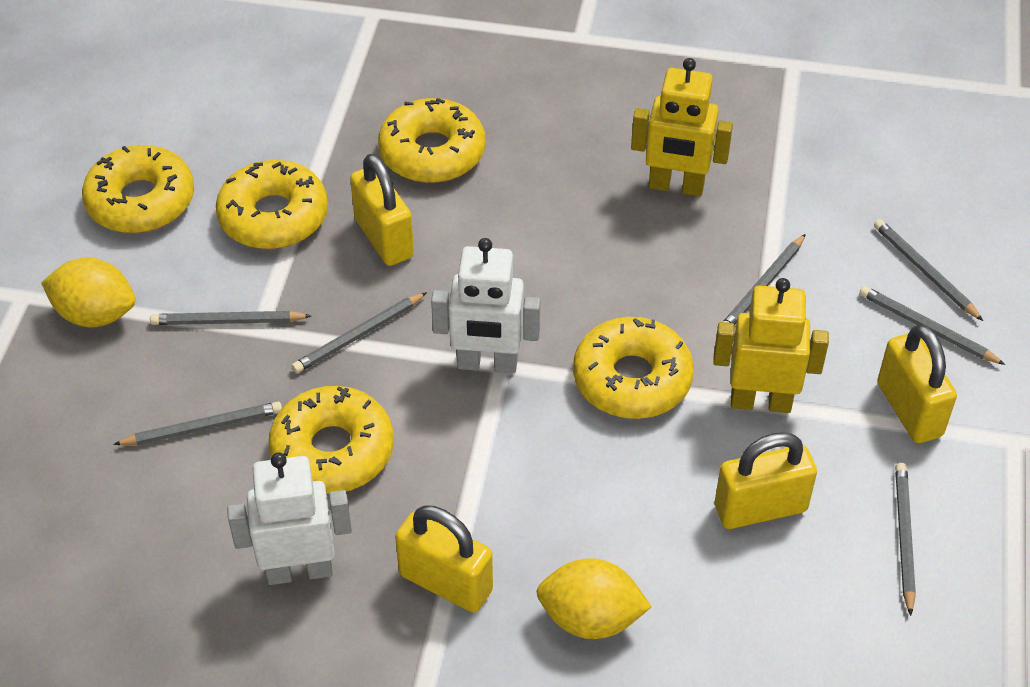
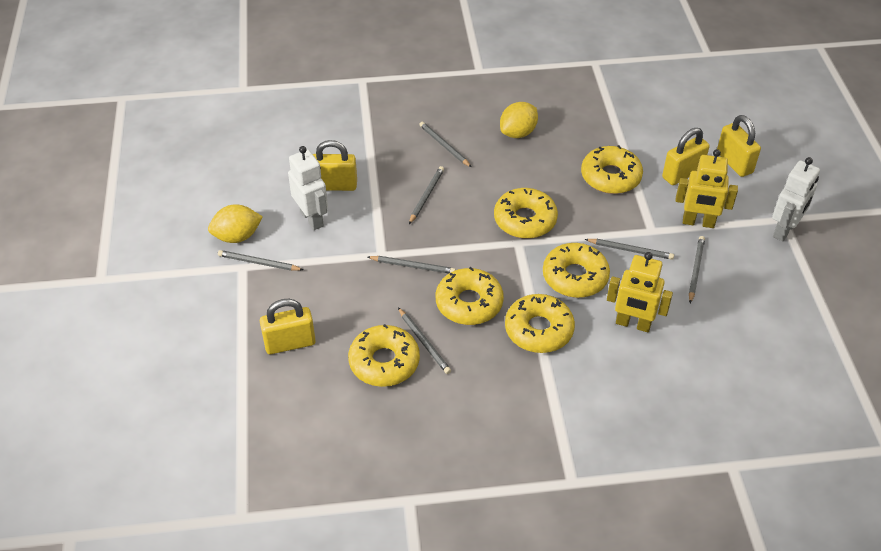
yellow donut: [82,145,194,233] [216,160,328,249] [268,386,394,494] [378,98,485,183] [573,317,694,419] = 5 -> [348,324,420,387] [436,267,504,325] [494,188,558,239] [505,294,575,353] [543,243,610,298] [581,145,643,194] = 6

